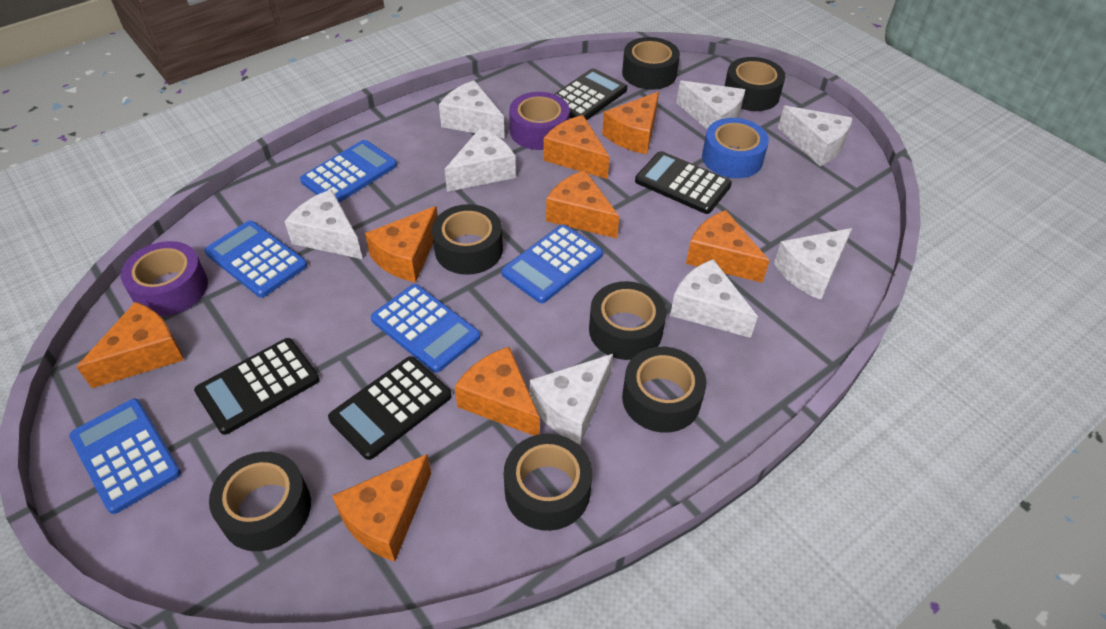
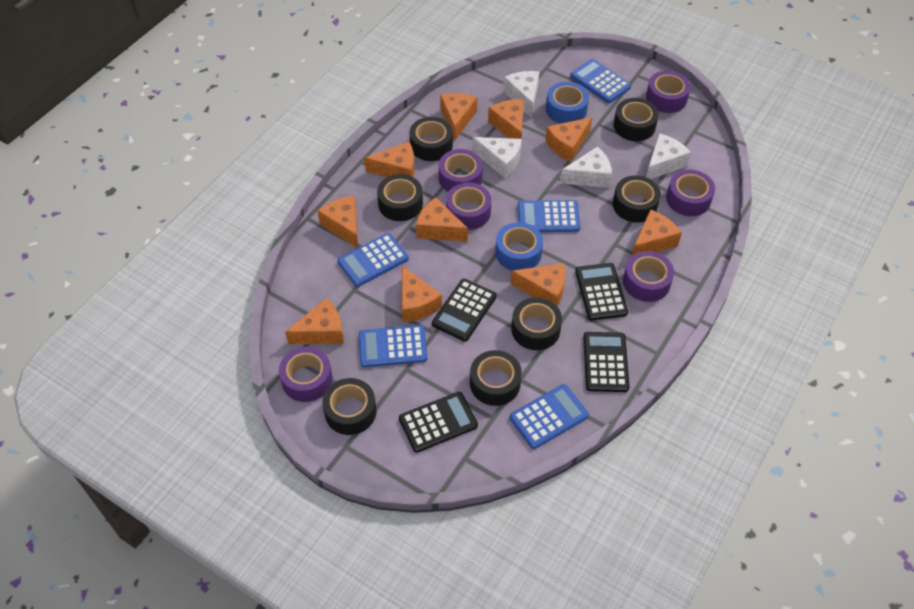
blue tape: [702,118,769,178] = 1 -> [496,222,543,271] [546,82,589,124] = 2
orange cheese: [77,302,184,388] [332,454,431,562] [365,206,438,282] [455,347,540,436] [543,115,610,179] [546,170,619,238] [602,92,659,154] [686,210,769,283] = 8 -> [285,298,344,344] [317,196,358,248] [364,142,415,177] [401,266,442,322] [416,197,468,242] [440,93,477,141] [488,99,524,139] [510,263,565,306] [545,117,592,162] [631,209,682,257] = 10
purple tape: [121,241,208,316] [509,92,570,150] = 2 -> [279,347,333,402] [439,149,483,192] [446,182,491,230] [623,251,674,302] [646,71,691,113] [666,169,715,216] = 6
white cheese: [284,189,362,259] [439,80,505,139] [445,128,516,192] [529,354,613,445] [670,259,758,338] [676,80,745,129] [774,228,852,300] [778,106,852,166] = 8 -> [472,137,521,178] [503,71,539,118] [560,146,612,188] [646,133,691,179] = 4

